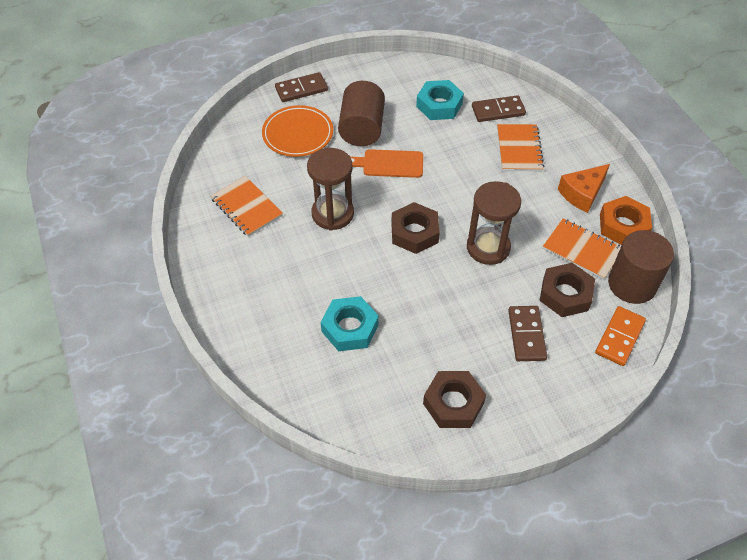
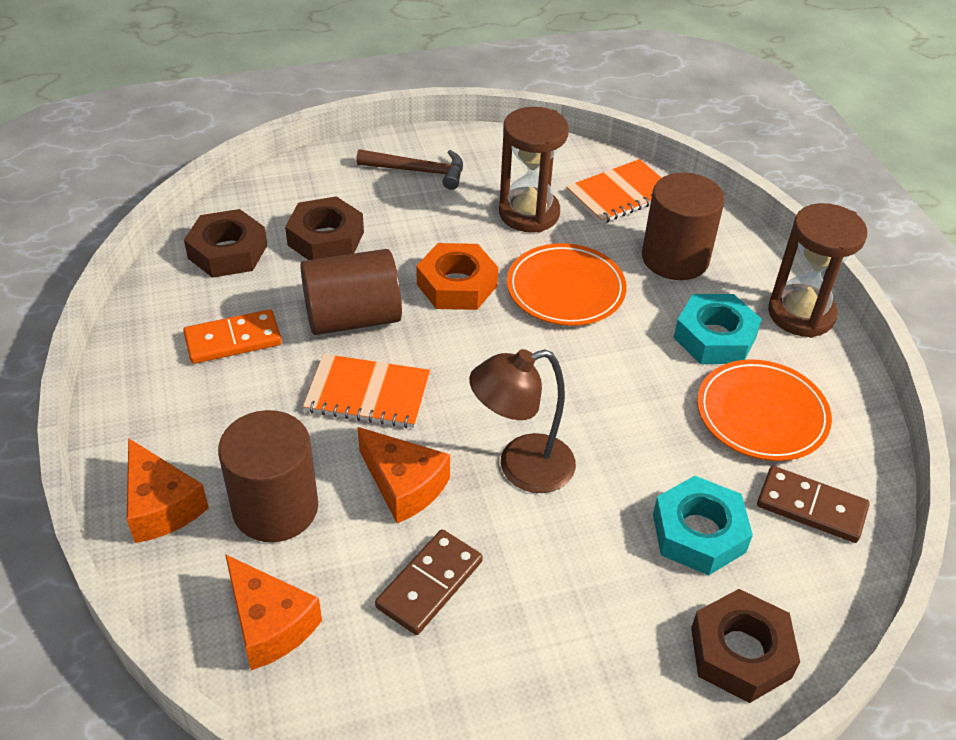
brown cylinder: [338,81,385,146] [608,230,674,304] = 2 -> [218,410,318,542] [300,249,402,335] [642,173,725,280] = 3
brown domino: [275,72,328,102] [472,95,526,122] [508,306,547,361] = 3 -> [375,529,483,635] [757,466,870,543] = 2
brown hammer: none = 0 -> [356,149,463,190] = 1
brown lamp: none = 0 -> [469,349,576,493] = 1
orange cheese: [558,164,610,213] = 1 -> [127,438,209,543] [225,554,322,670] [358,427,450,523] = 3
orange cutting board: [350,149,423,178] = 1 -> none = 0
orange notebook: [211,176,283,237] [497,124,544,171] [543,218,621,280] = 3 -> [303,354,430,428] [566,159,661,224] = 2
orange plate: [262,105,333,157] = 1 -> [507,243,627,326] [697,359,832,461] = 2

